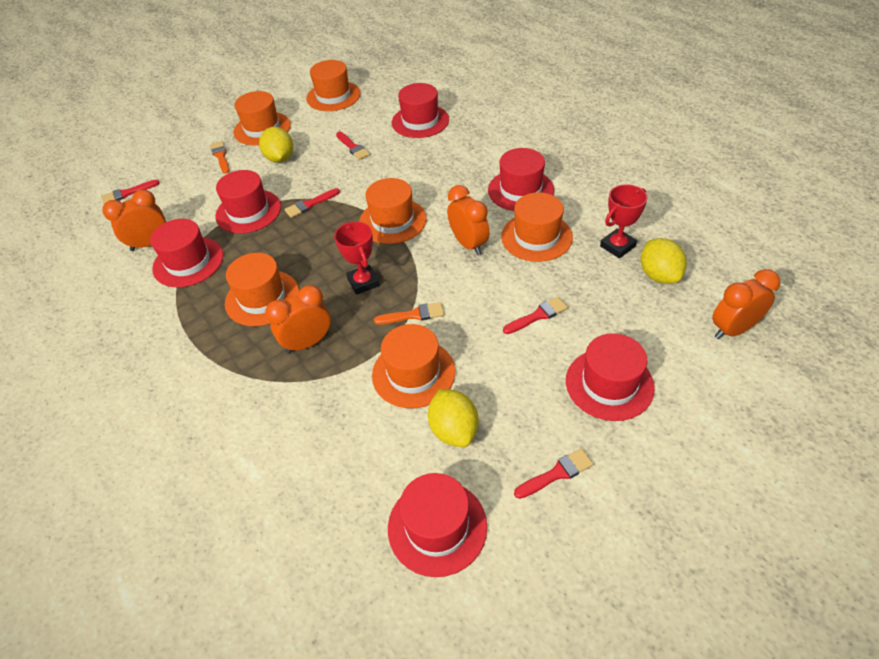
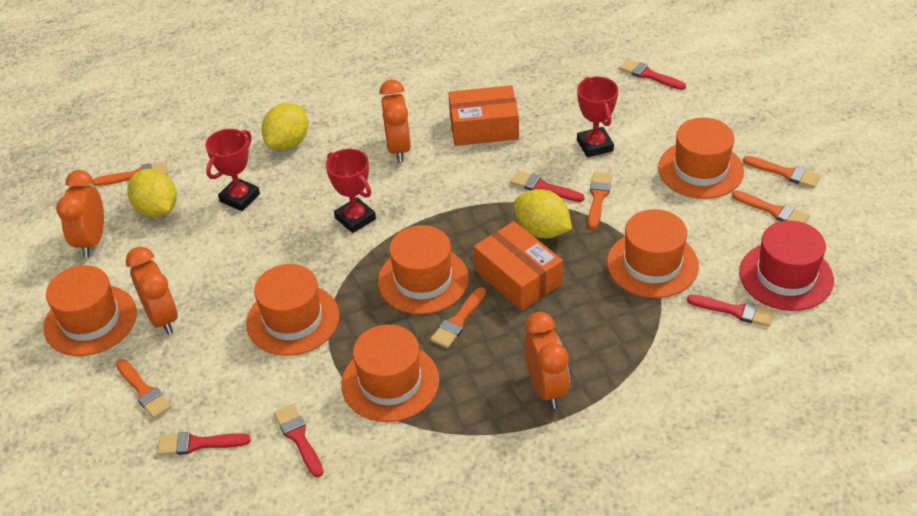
orange box: none = 0 -> [448,85,519,146] [474,221,563,311] = 2
orange brush: [210,141,230,174] [374,302,444,324] = 2 -> [93,162,168,186] [116,359,172,418] [430,287,486,348] [588,172,612,229] [732,190,809,223] [743,156,820,188] = 6
red hat: [150,219,223,287] [215,170,281,233] [388,473,487,577] [392,83,449,138] [488,148,554,211] [566,333,655,421] = 6 -> [739,220,834,311] = 1
red trophy: [334,222,380,295] [600,185,648,258] = 2 -> [205,129,260,211] [326,149,376,233] [577,77,618,158] = 3

